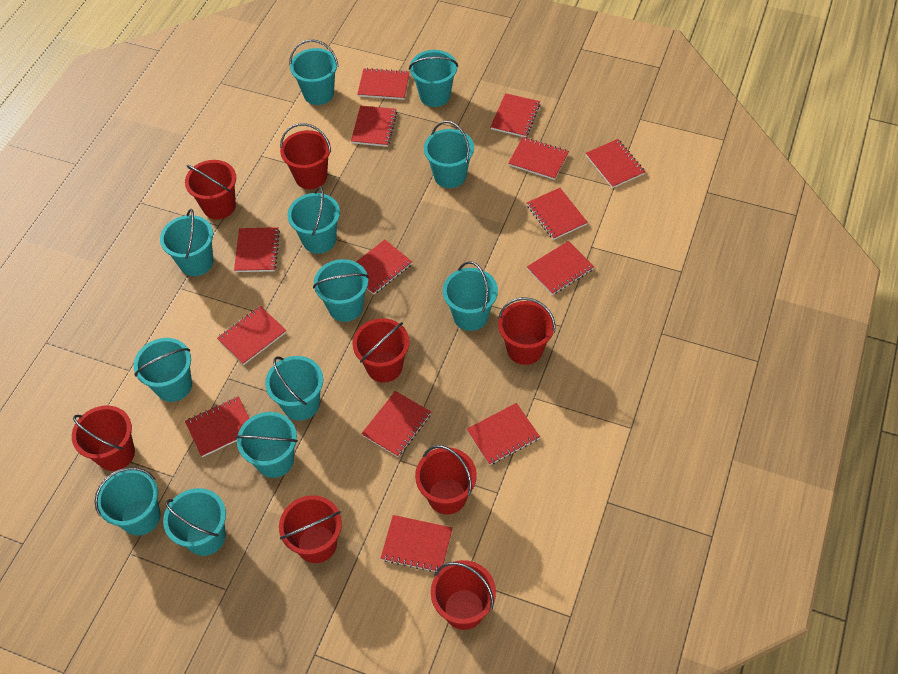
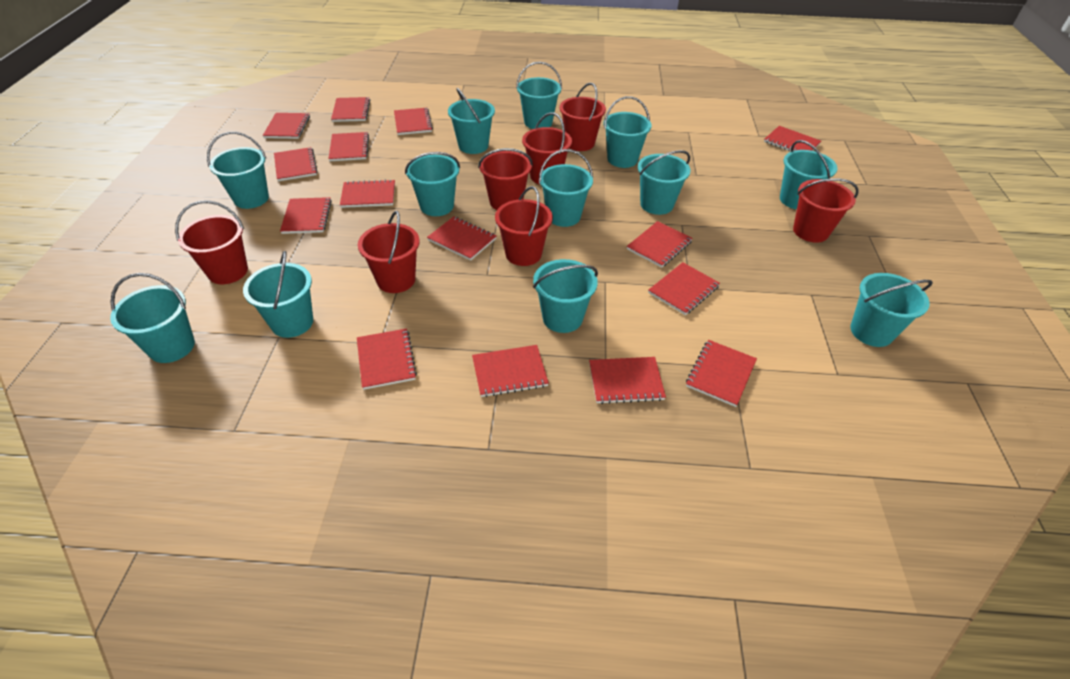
red bucket: [72,405,135,471] [185,160,236,220] [279,495,342,563] [280,123,331,189] [352,318,409,382] [415,445,477,515] [431,560,496,630] [498,297,555,365] = 8 -> [175,200,248,284] [358,211,420,293] [478,148,533,210] [495,186,553,266] [522,113,572,185] [560,83,606,151] [793,178,859,243] = 7
red notebook: [185,396,249,457] [217,306,286,365] [234,227,280,272] [351,106,397,147] [356,239,412,295] [357,68,410,100] [361,391,431,457] [380,515,453,573] [466,403,540,465] [491,93,540,137] [508,137,569,180] [527,188,588,240] [527,241,594,295] [586,139,645,188] = 14 -> [263,113,310,139] [274,147,318,181] [280,197,332,234] [328,132,369,161] [331,97,370,122] [340,179,395,208] [357,329,417,390] [394,108,433,135] [427,216,496,261] [472,345,549,397] [589,357,666,404] [627,221,693,268] [648,262,720,315] [686,340,757,407] [764,126,821,152] = 15

